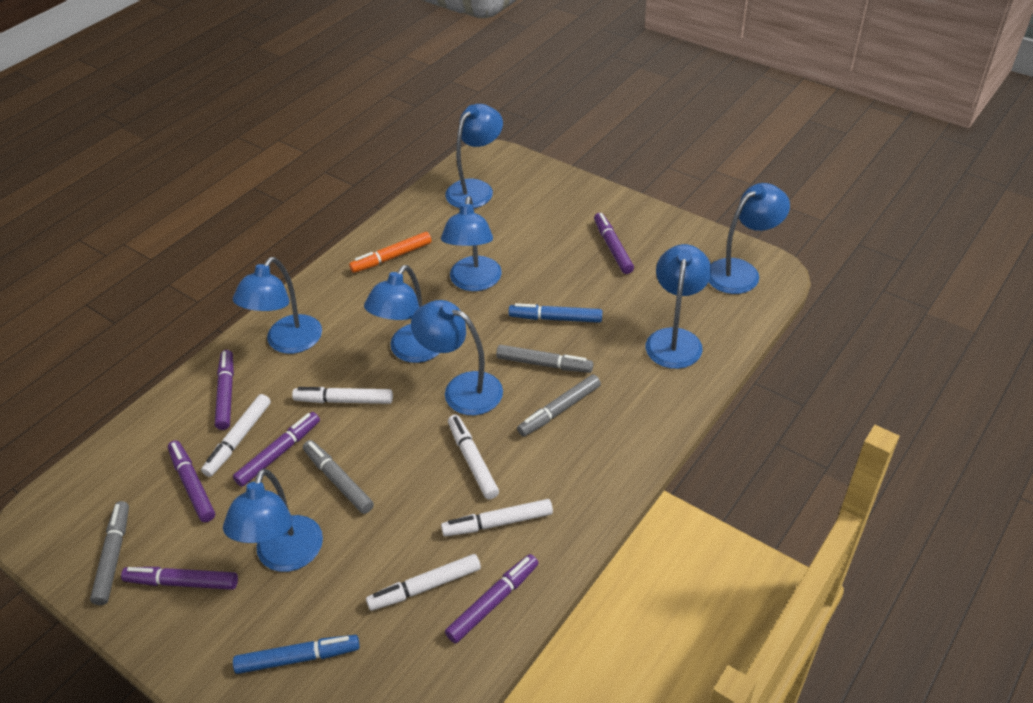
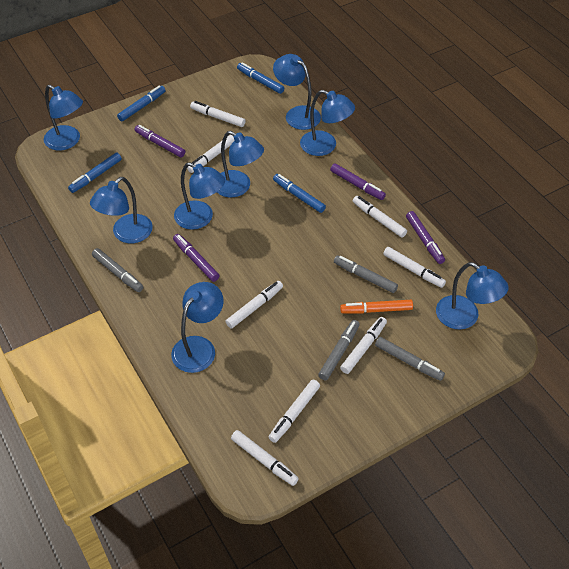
blue marker: [233,635,359,674] [509,303,602,323] = 2 -> [68,153,122,193] [117,85,166,121] [237,62,284,94] [273,174,326,213] = 4
purple marker: [121,567,238,590] [168,440,215,522] [215,350,234,430] [233,412,320,487] [445,554,538,643] [594,213,634,274] = 6 -> [135,125,185,157] [173,234,220,282] [330,163,386,200] [406,211,445,264] = 4
white marker: [201,394,271,477] [292,387,393,404] [366,554,481,611] [441,499,553,537] [448,415,499,499] = 5 -> [187,134,235,173] [190,101,245,127] [225,281,283,328] [231,430,299,486] [269,380,320,443] [340,317,387,374] [353,196,407,238] [383,247,446,288] = 8

